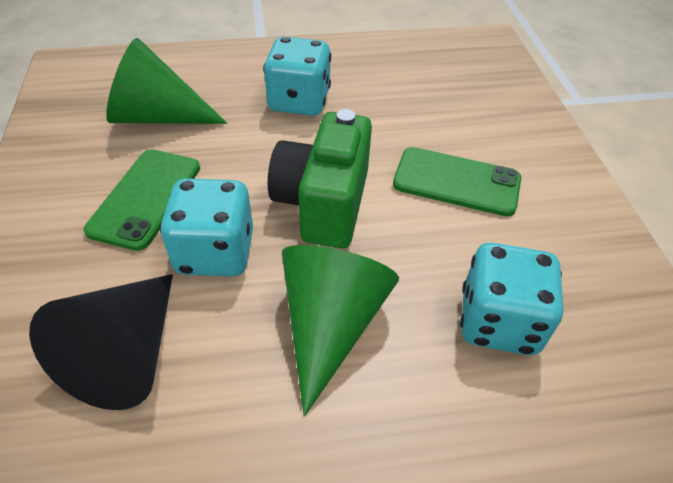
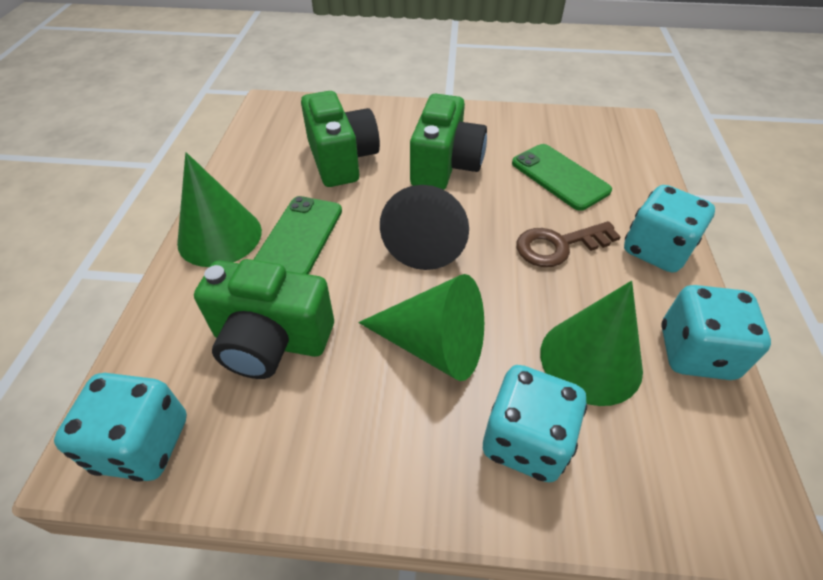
brown key: none = 0 -> [517,221,621,267] = 1
green camera: [268,109,372,248] = 1 -> [194,259,334,379] [301,91,380,187] [410,94,487,190] = 3
green cone: [106,38,227,124] [282,245,399,416] = 2 -> [177,152,262,267] [358,274,484,381] [540,281,643,406] = 3
turquoise dice: [160,178,253,277] [263,36,331,116] [460,243,563,355] = 3 -> [54,373,187,482] [483,365,587,483] [624,185,715,273] [661,285,771,380] = 4

